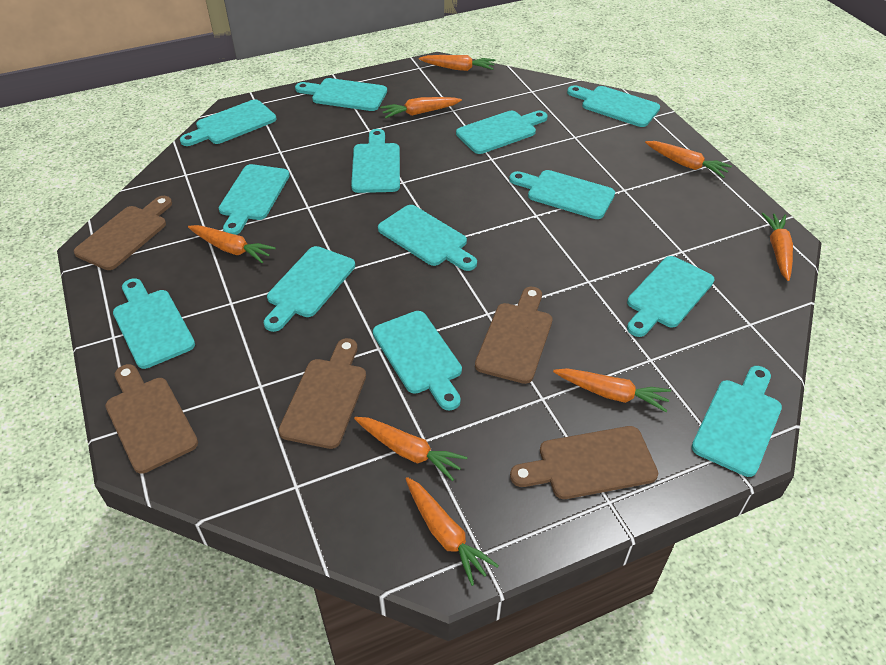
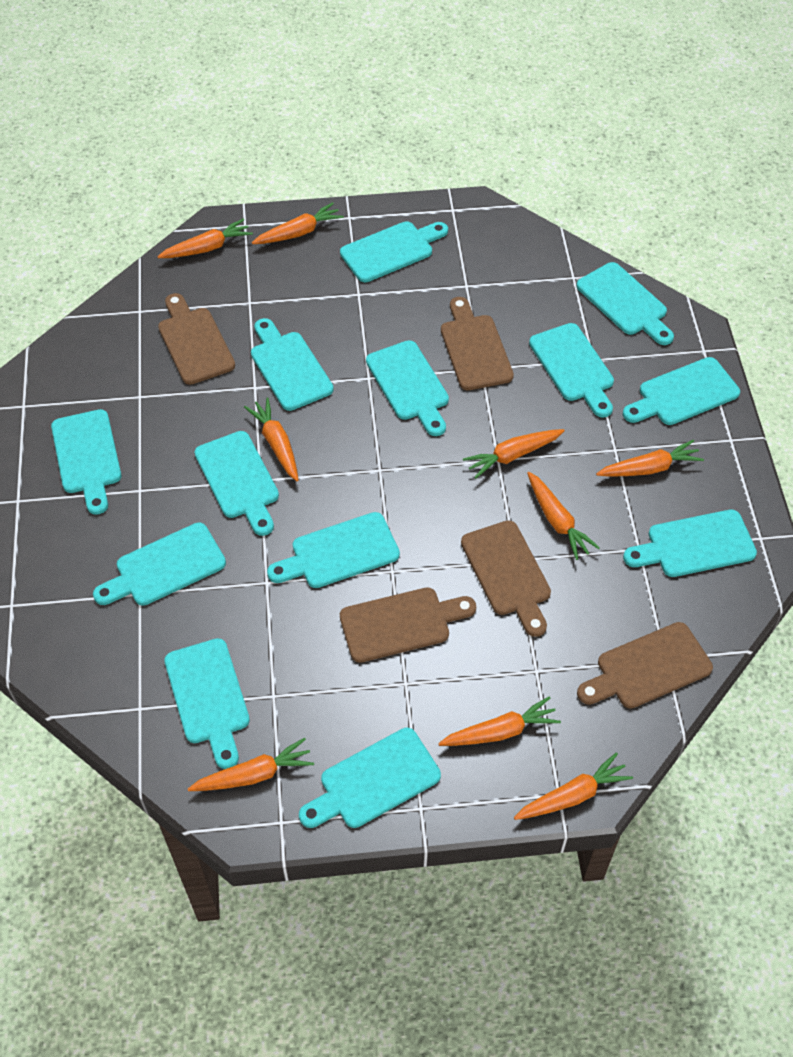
orange carrot: [188,225,276,263] [354,417,467,481] [380,97,462,119] [406,477,499,586] [419,55,495,71] [553,368,671,412] [645,141,732,178] [762,213,793,281] = 8 -> [157,219,253,258] [188,738,314,791] [244,397,298,481] [252,202,344,244] [438,696,561,746] [463,429,565,479] [514,752,633,820] [527,472,600,560] [596,440,704,477] = 9

